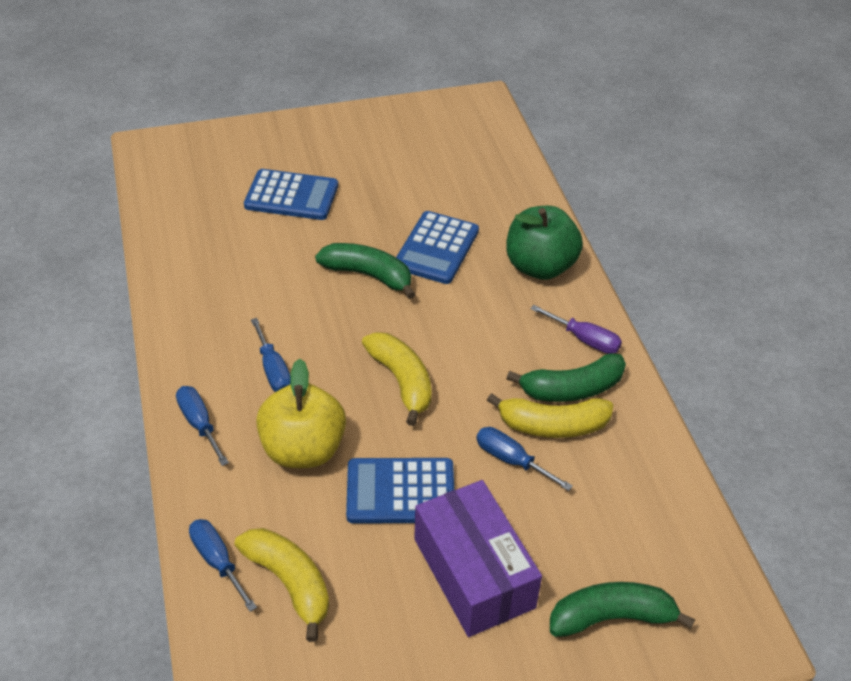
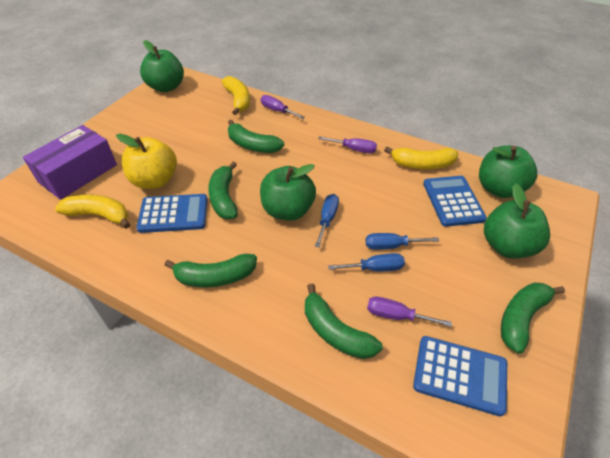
blue screwdriver: [176,386,229,466] [189,519,257,612] [251,318,290,392] [477,427,573,491] = 4 -> [315,194,339,247] [328,253,405,272] [366,233,439,250] = 3
green apple: [506,206,583,280] = 1 -> [140,40,184,92] [260,164,316,221] [479,145,537,198] [484,183,550,259] = 4
green banana: [315,243,416,299] [506,353,626,402] [550,582,695,637] = 3 -> [165,254,257,288] [208,162,238,219] [228,120,284,153] [305,284,383,359] [501,283,565,354] = 5
purple screwdriver: [530,305,622,354] = 1 -> [261,95,305,119] [318,136,377,153] [367,296,452,327] = 3

